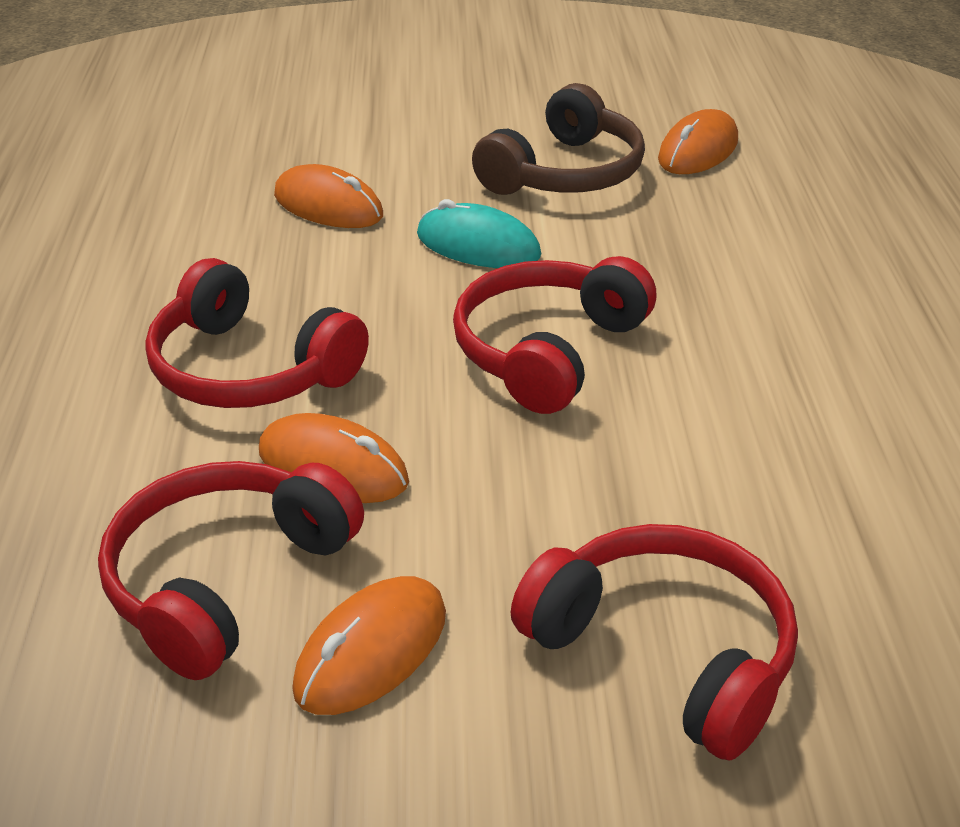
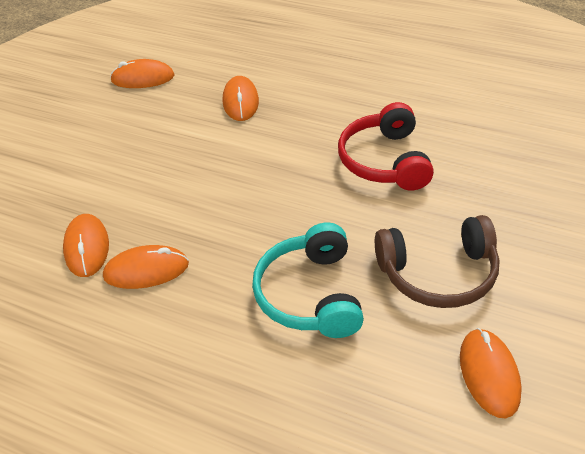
orange mouse: [259,413,409,503] [274,164,383,228] [292,576,446,715] [658,109,738,174] = 4 -> [63,214,109,277] [103,245,189,289] [110,59,175,88] [223,76,259,121] [460,328,522,418] = 5
red headphones: [98,461,364,680] [145,258,369,408] [453,256,656,414] [511,524,798,760] = 4 -> [338,102,434,190] = 1
turquoise headphones: none = 0 -> [252,223,364,338] = 1
turquoise mouse: [417,199,541,268] = 1 -> none = 0

